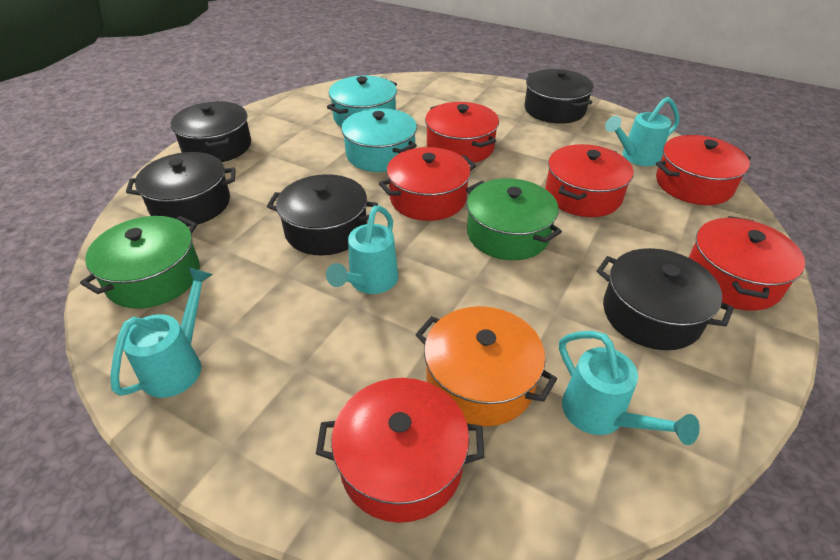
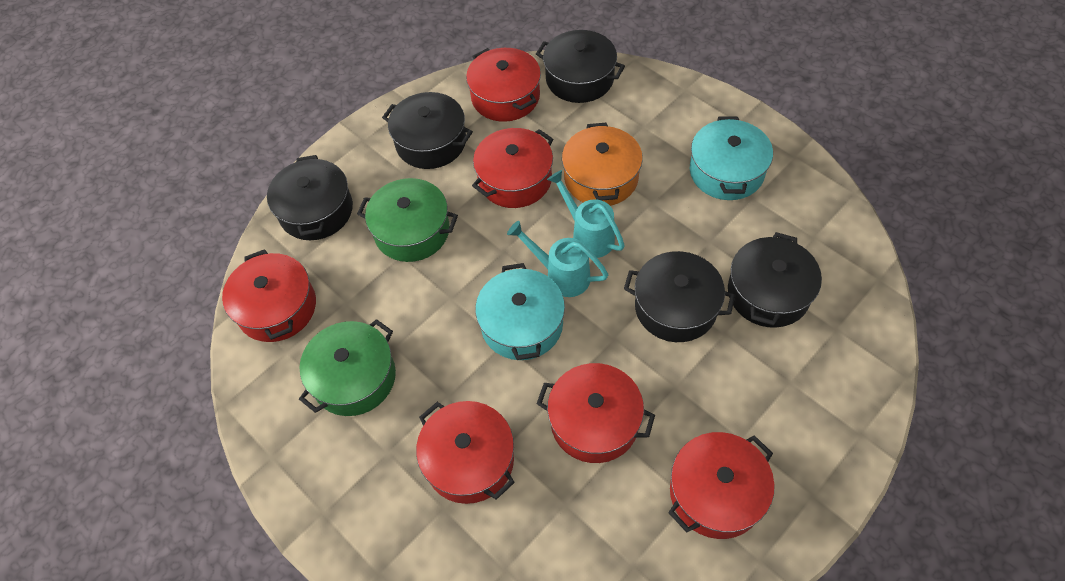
turquoise watering can: [110,267,213,398] [326,205,398,294] [559,331,700,445] [605,97,679,166] = 4 -> [507,221,608,297] [547,170,625,258] = 2

